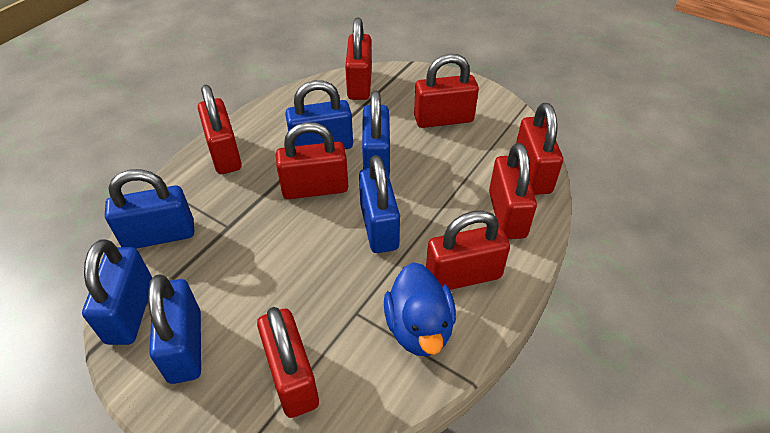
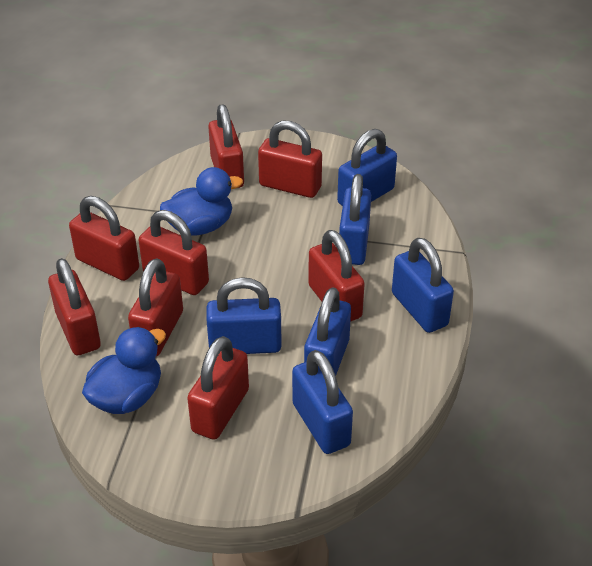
blue duck: [384,262,456,356] = 1 -> [82,327,166,414] [160,167,243,235] = 2

